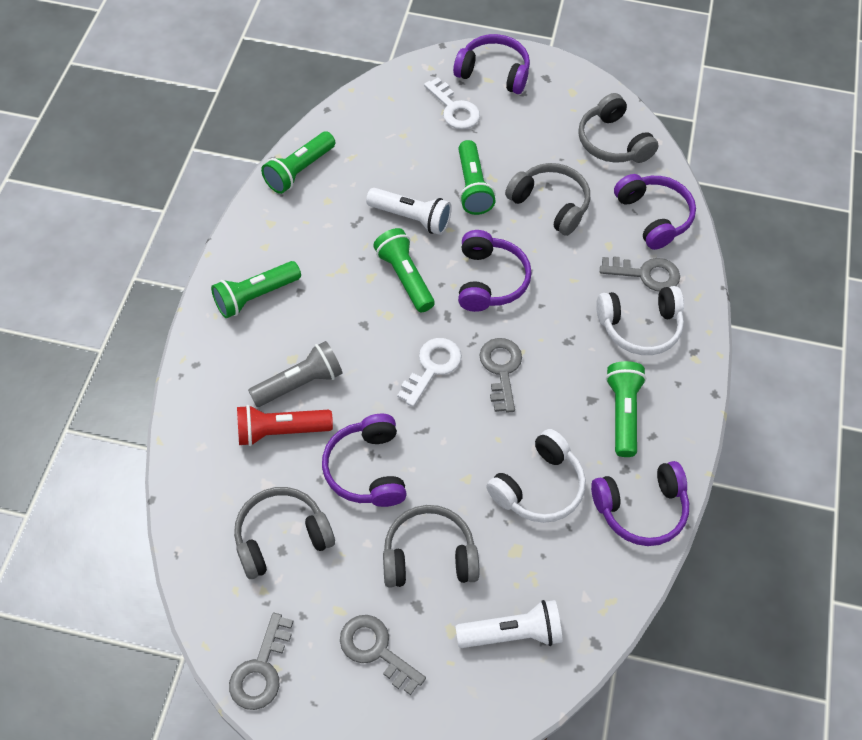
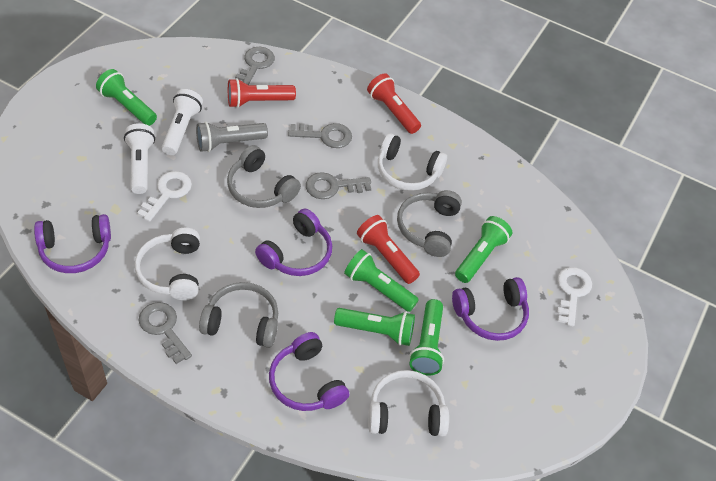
grey headphones: [234,487,335,579] [383,505,479,588] [505,163,590,236] [578,93,659,163] = 4 -> [199,282,278,348] [227,145,301,208] [397,190,462,257] = 3
purple headphones: [322,414,407,507] [453,34,530,94] [458,230,532,312] [591,461,689,546] [614,174,696,250] = 5 -> [34,214,111,273] [255,209,332,276] [269,332,349,411] [452,277,529,341] = 4
red flashlight: [237,405,333,446] = 1 -> [228,78,296,108] [357,215,420,284] [367,73,421,134] = 3
white headphones: [486,429,586,523] [596,286,684,355] = 2 -> [135,228,200,300] [368,370,449,436] [378,133,447,191] = 3

